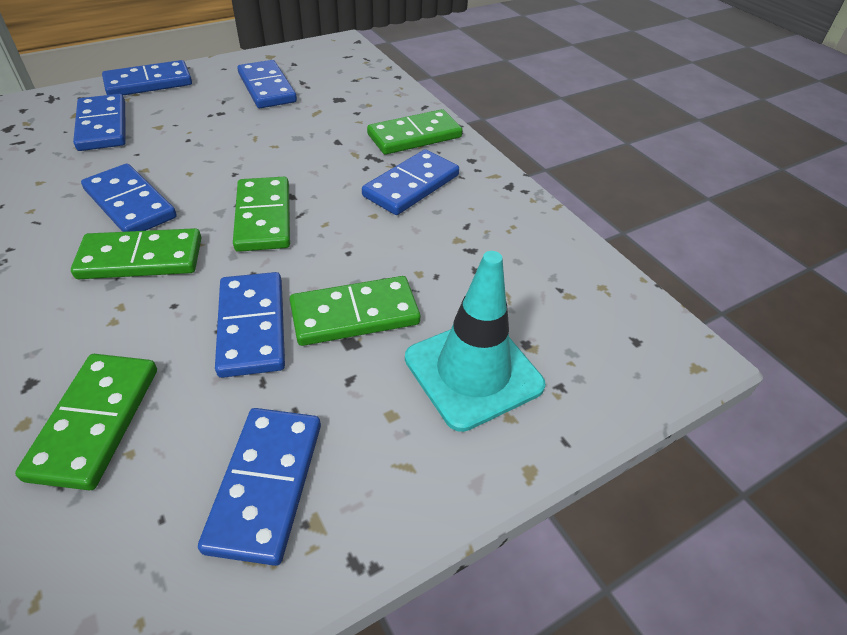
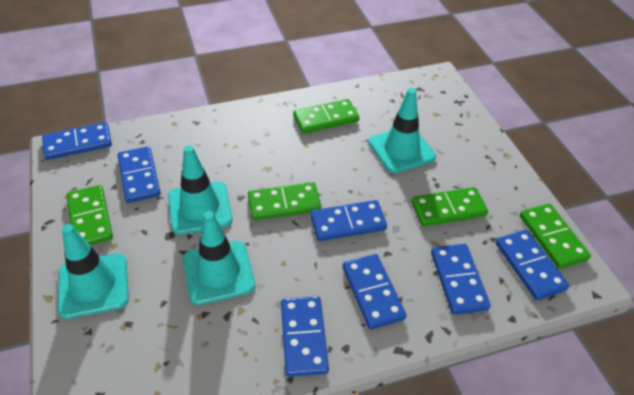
turquoise traffic cone: [405,251,545,432] = 1 -> [58,224,129,319] [168,145,232,235] [183,211,255,305] [368,88,436,173] = 4

